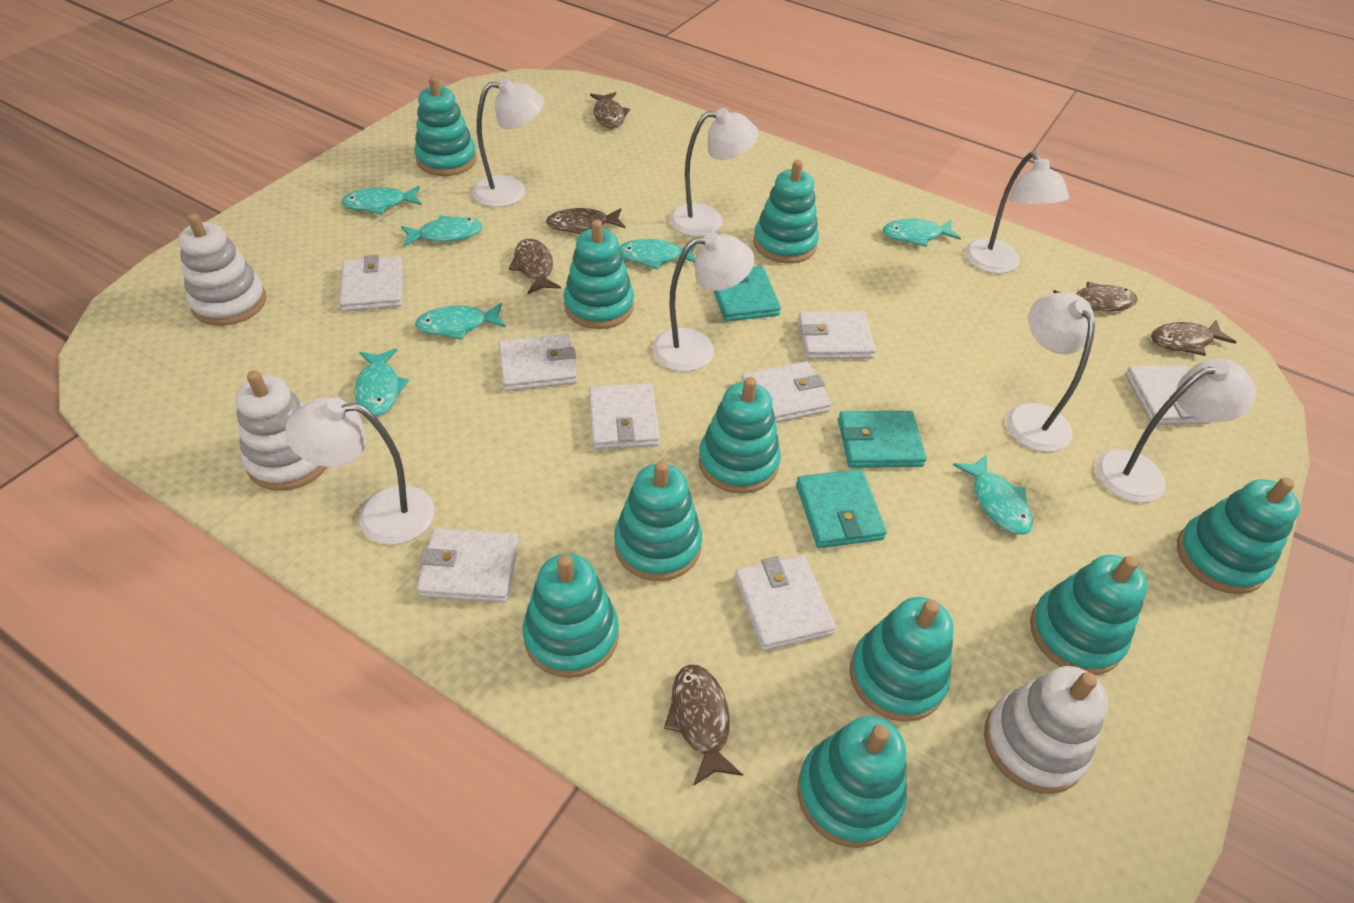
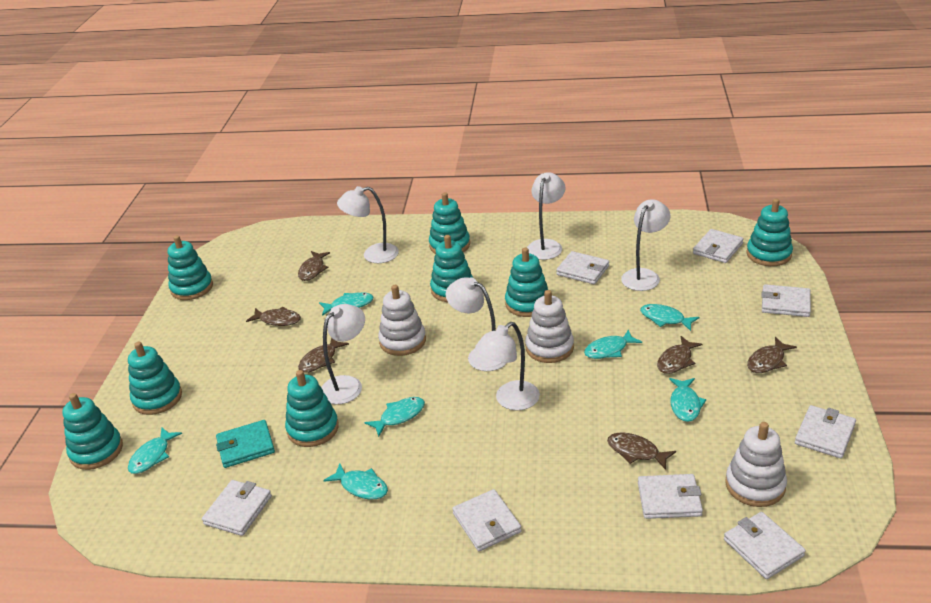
turquoise stacking toy: [414,76,477,176] [523,553,619,678] [564,220,634,329] [614,461,702,581] [698,377,781,494] [753,160,819,264] [797,716,907,848] [850,597,954,722] [1030,555,1148,675] [1177,477,1300,594] = 10 -> [62,393,123,470] [128,342,182,415] [168,235,213,300] [285,370,339,447] [429,192,470,254] [430,235,473,302] [505,248,548,317] [746,199,793,266] = 8
turquoise wallet: [714,266,781,321] [796,469,887,548] [838,411,927,468] = 3 -> [216,420,275,468] = 1
white lamp: [285,397,434,545] [472,78,544,207] [652,232,755,371] [670,108,759,237] [965,152,1069,274] [1006,292,1095,452] [1096,359,1256,503] = 7 -> [321,304,365,404] [337,186,399,263] [446,277,507,371] [475,322,540,410] [527,172,565,260] [621,199,671,291] = 6

